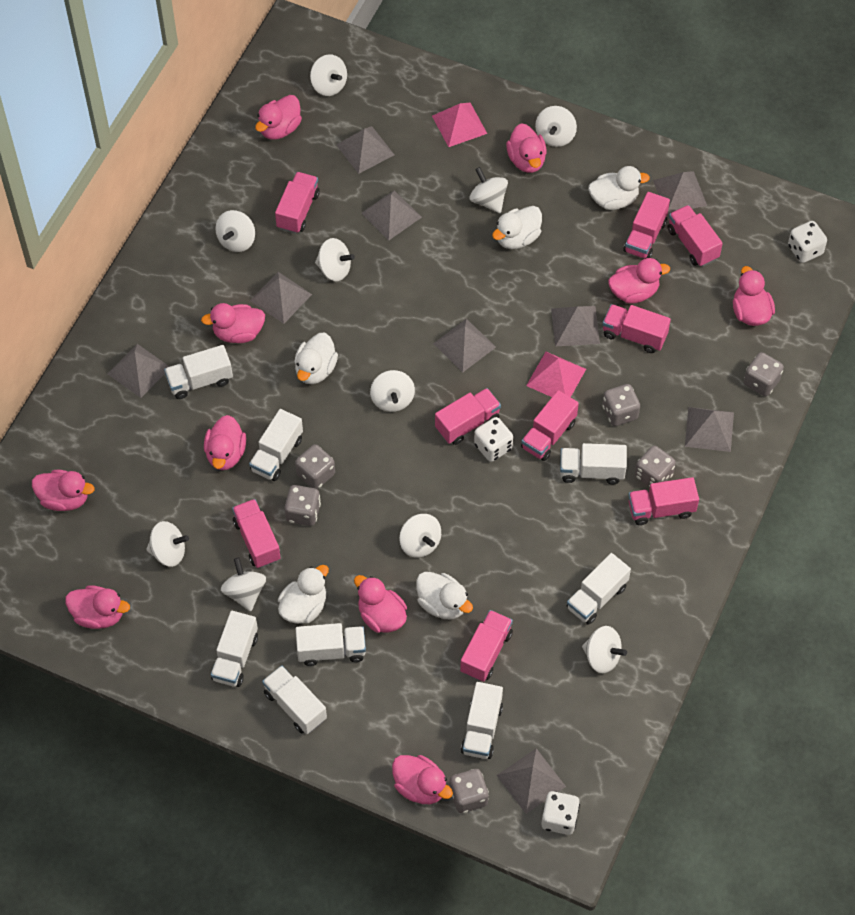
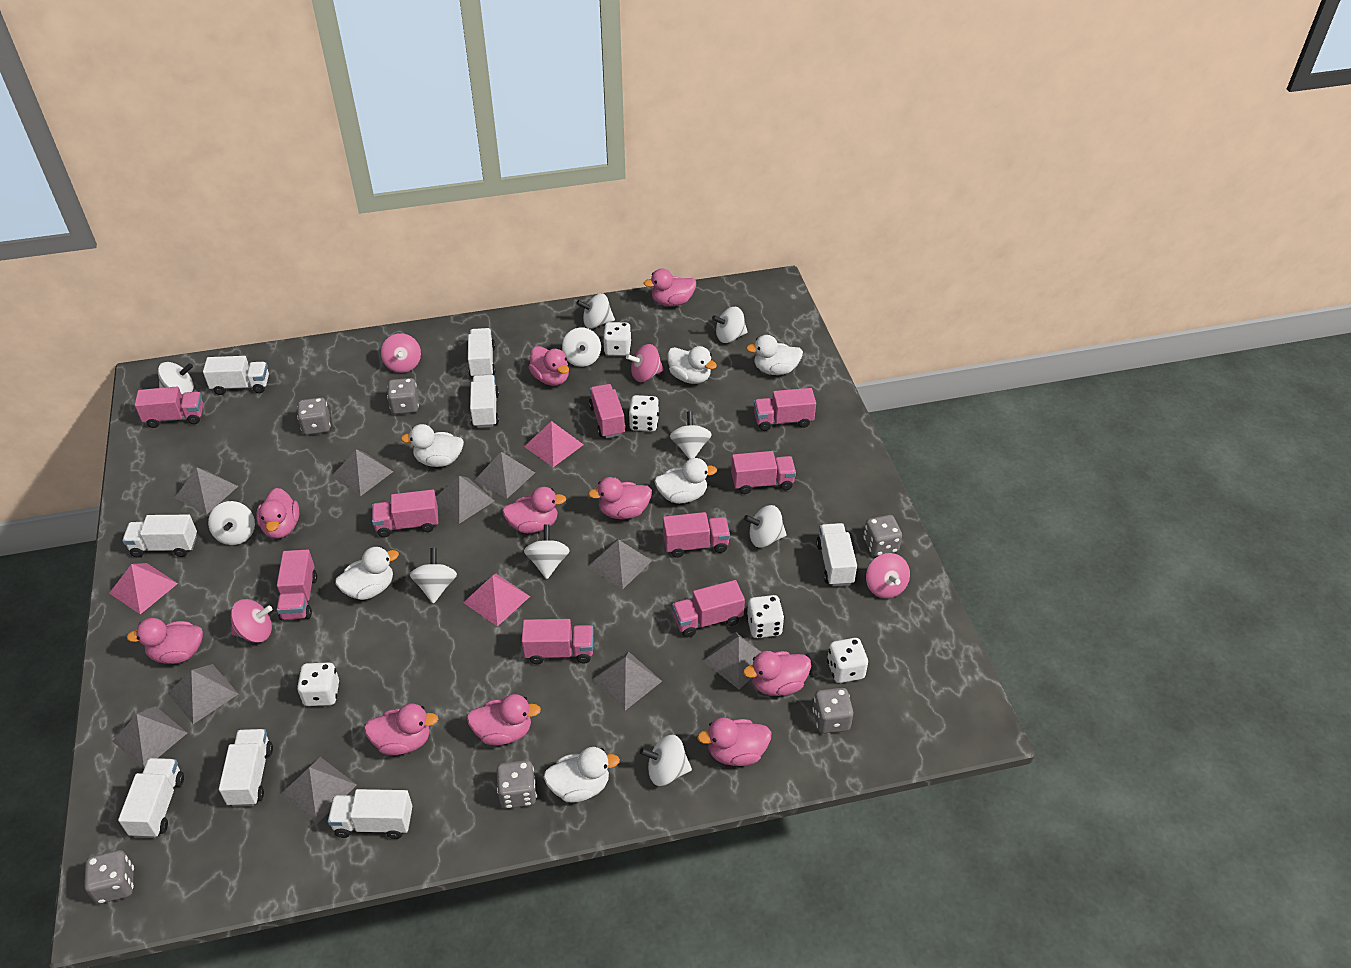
grey pyramid: [107,344,170,398] [250,272,312,324] [336,126,394,174] [361,190,422,240] [433,318,496,372] [497,748,566,814] [551,306,600,346] [653,171,707,214] [685,407,734,452] = 9 -> [112,706,187,769] [168,664,238,724] [175,467,238,514] [280,757,357,824] [332,449,393,496] [436,476,494,524] [475,452,535,498] [588,539,652,589] [592,652,662,711] [703,632,761,689] = 10
pink pyramid: [432,103,487,147] [526,352,586,397] = 2 -> [110,563,178,614] [463,574,530,627] [524,421,584,467] = 3
pink spinning top: none = 0 -> [231,599,272,643] [381,333,421,373] [626,344,664,382] [866,553,910,599] = 4
white dice: [474,417,513,462] [541,791,580,835] [788,221,827,263] = 3 -> [297,663,339,706] [603,322,631,356] [629,395,659,432] [747,595,784,638] [827,638,868,683] = 5
white duck: [278,565,329,624] [294,333,338,384] [416,572,473,620] [492,206,542,249] [588,166,650,210] = 5 -> [335,547,399,600] [401,424,464,467] [543,747,620,802] [654,458,717,504] [667,346,717,384] [746,335,803,375] = 6

